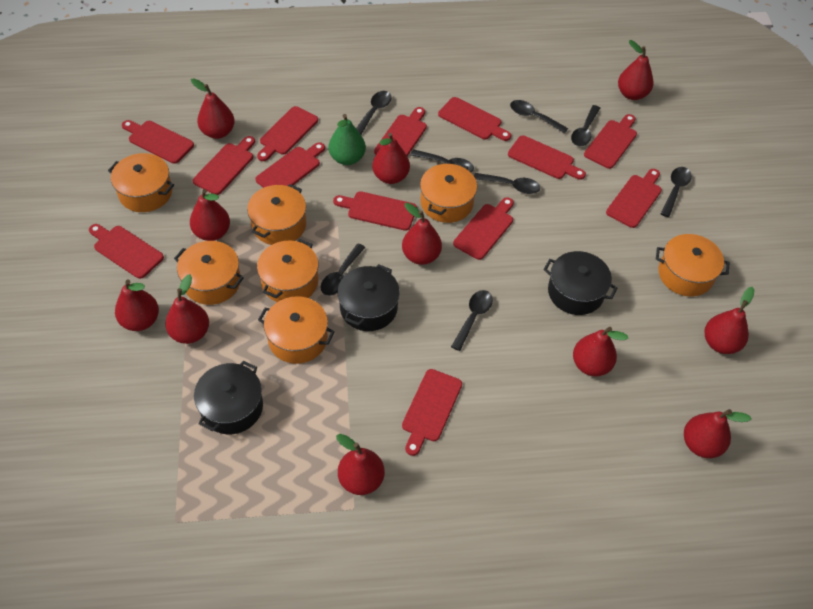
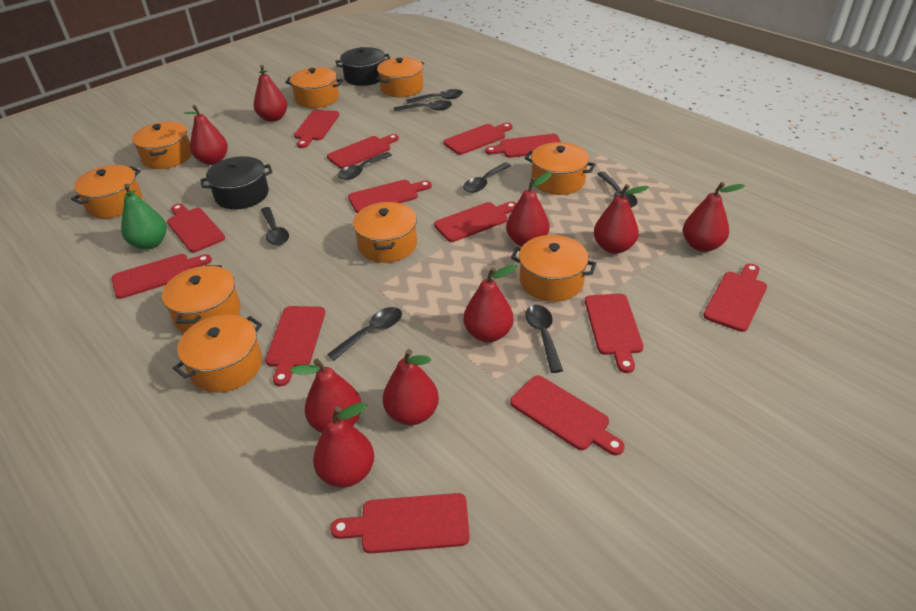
black pot: [194,361,263,434] [337,264,400,331] [543,251,617,315] = 3 -> [200,156,272,210] [335,47,390,86] = 2
orange pot: [108,153,174,212] [174,241,244,305] [247,184,306,245] [257,239,318,302] [258,296,335,364] [420,163,477,223] [656,234,729,297] = 7 -> [71,165,142,219] [132,121,192,169] [162,265,241,333] [173,314,262,393] [285,67,343,108] [353,202,417,263] [376,57,424,97] [511,235,596,302] [525,142,596,195] = 9
red pear: [115,280,159,331] [165,274,209,344] [190,189,230,241] [191,79,235,139] [336,434,385,495] [372,133,410,184] [402,203,442,265] [573,327,628,376] [618,40,654,100] [684,409,752,458] [704,287,754,354] = 11 -> [184,105,228,165] [254,65,287,122] [290,359,361,433] [313,402,374,487] [383,349,439,425] [464,265,517,342] [506,172,551,246] [594,184,649,254] [683,182,745,252] = 9

